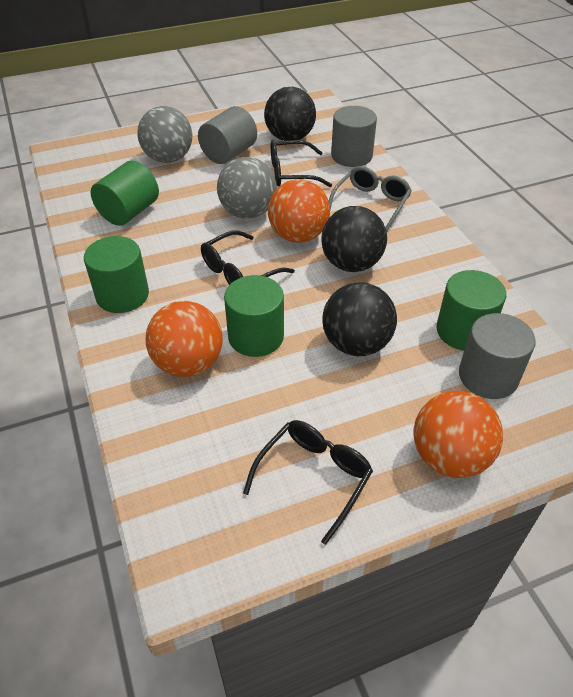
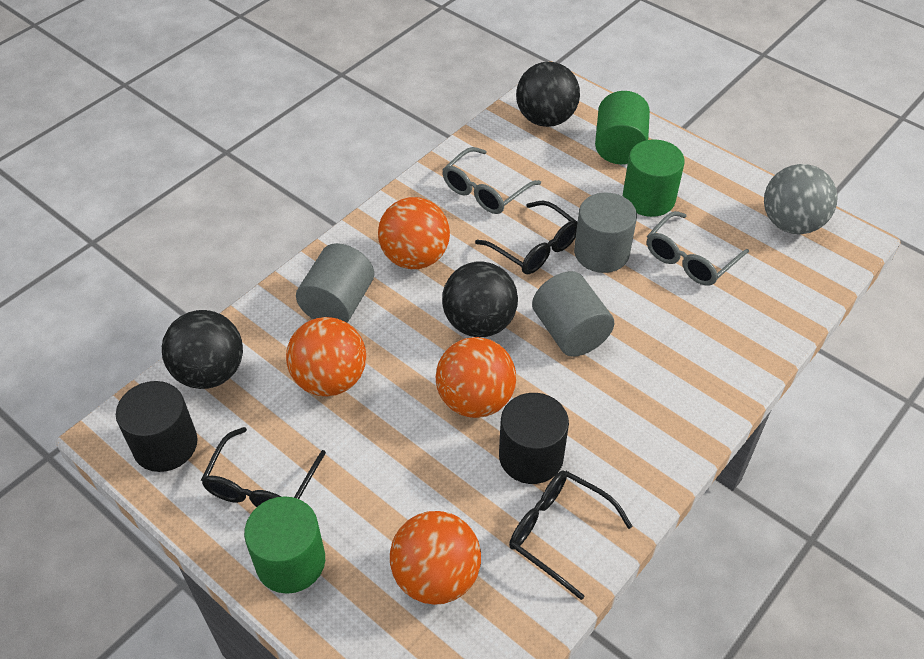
black cylinder: none = 0 -> [116,381,198,472] [499,393,569,484] = 2
green cylinder: [84,236,149,313] [91,161,159,226] [224,275,284,357] [436,270,506,351] = 4 -> [244,496,325,594] [595,91,650,164] [623,139,685,217] = 3
grey ball: [137,106,192,163] [217,157,277,218] = 2 -> [764,164,838,234] = 1
grey glasses: [329,166,412,232] = 1 -> [442,147,541,214] [647,211,749,286] = 2
orange ball: [145,301,223,377] [268,179,330,243] [413,391,503,478] = 3 -> [286,317,366,396] [378,197,450,269] [390,511,481,605] [436,337,516,418] = 4

